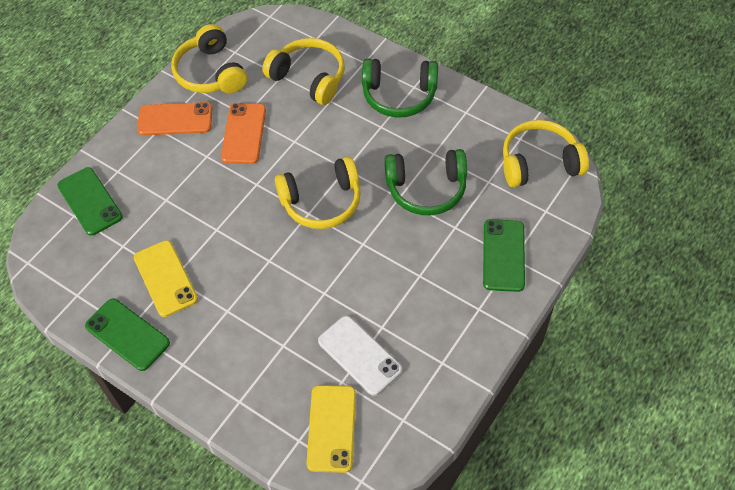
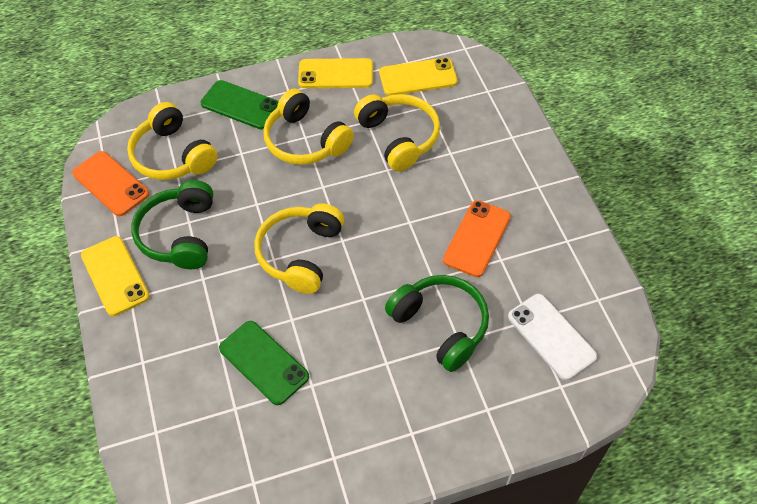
green phone: [57,167,123,236] [85,299,170,371] [483,219,525,292] = 3 -> [200,80,279,129] [219,321,309,405] = 2
yellow phone: [134,240,198,317] [307,385,356,473] = 2 -> [81,236,150,316] [298,58,373,88] [379,58,458,96] = 3

